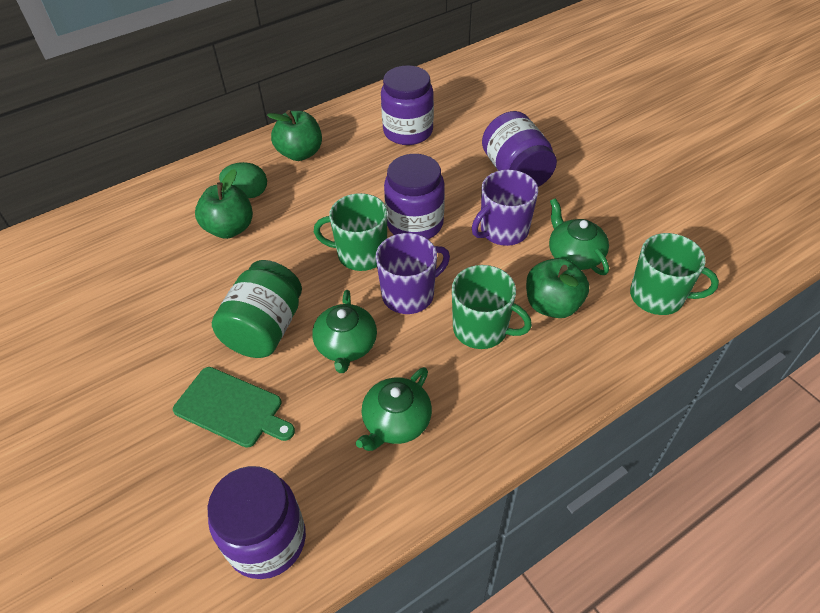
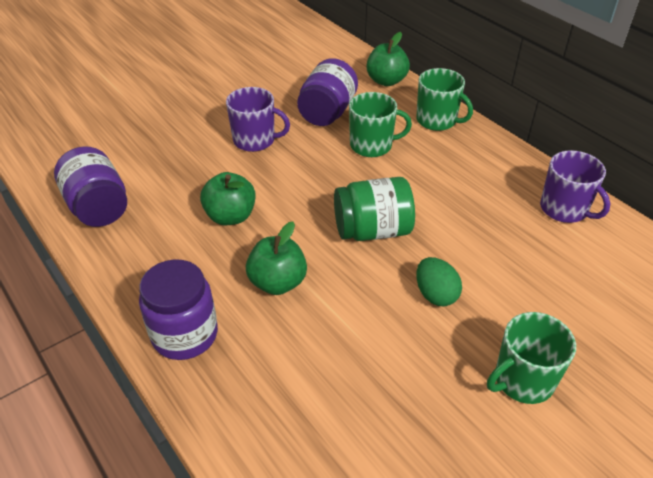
green cutting board: [173,367,295,448] = 1 -> none = 0
green teapot: [312,290,377,373] [356,367,432,451] [549,198,609,275] = 3 -> none = 0
purple jar: [207,466,306,579] [381,65,434,145] [384,154,445,239] [482,111,557,187] = 4 -> [54,146,127,227] [139,259,218,360] [297,58,358,126] = 3

